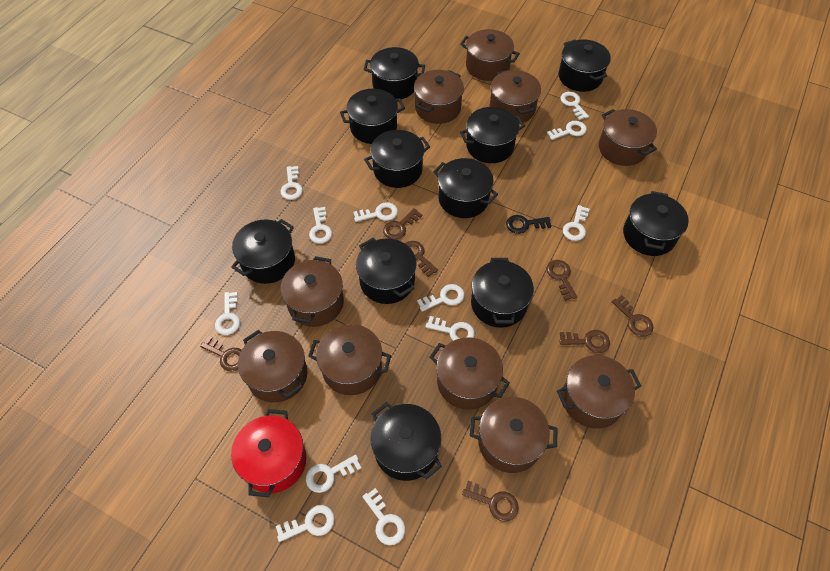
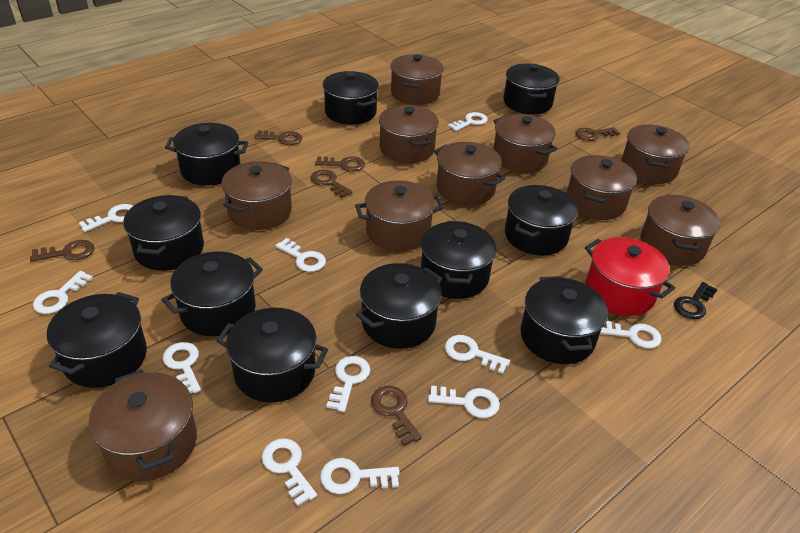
brown key: [200,336,241,371] [383,208,422,240] [405,241,438,277] [462,481,519,522] [547,260,577,301] [559,330,610,353] [612,295,654,337] = 7 -> [30,240,95,261] [255,130,302,145] [311,170,353,198] [315,156,365,172] [371,386,422,446] [576,127,620,141] = 6
white key: [215,292,240,335] [276,505,335,542] [280,166,303,200] [306,454,361,493] [309,207,332,244] [353,202,398,222] [362,488,405,545] [417,284,464,312] [425,316,475,341] [547,121,587,140] [560,92,589,120] [563,205,589,241] = 12 -> [33,271,93,314] [79,204,133,232] [163,342,201,393] [262,438,317,506] [276,238,326,272] [320,458,400,494] [326,356,370,412] [428,386,500,418] [445,335,510,374] [448,112,488,131] [600,321,661,349] = 11

